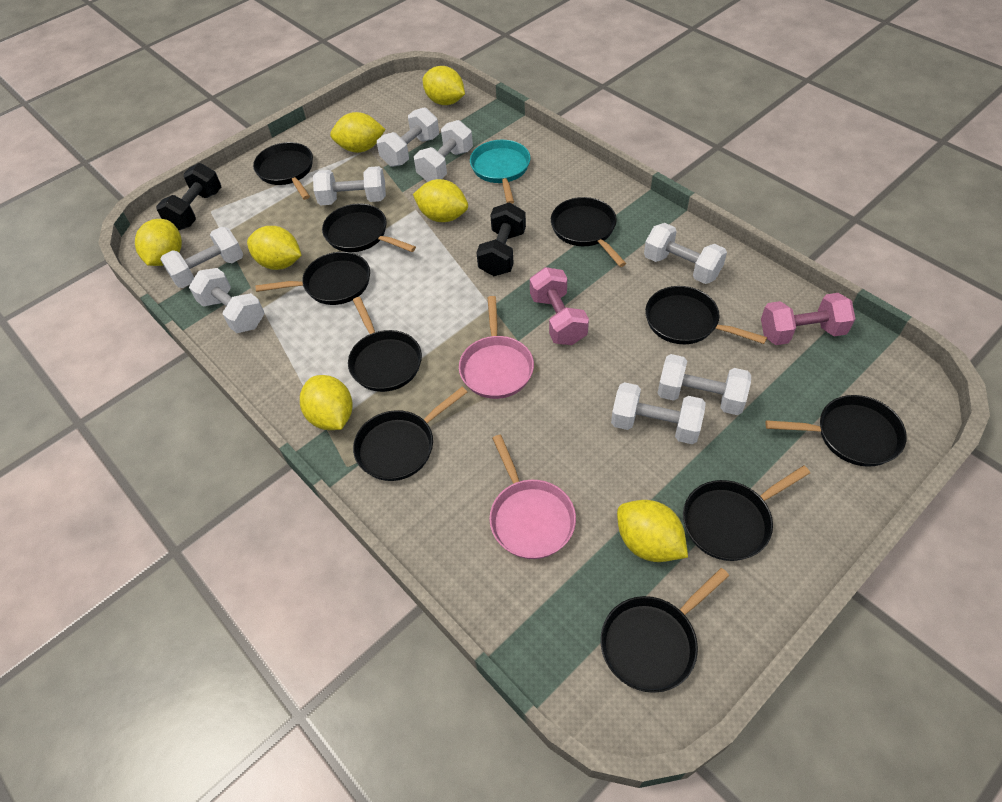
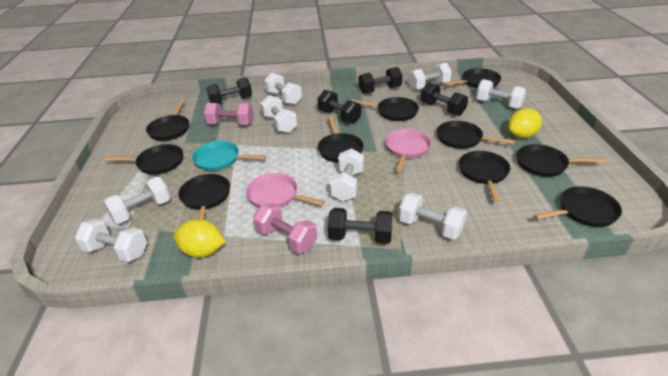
black dumbbell: [156,163,221,230] [476,202,526,276] = 2 -> [206,77,252,104] [317,90,361,124] [328,208,393,244] [359,67,402,94] [420,82,468,116] = 5
yellow lemon: [135,219,182,266] [247,226,302,270] [300,375,353,430] [330,112,386,153] [413,179,468,222] [423,66,465,105] [617,500,688,562] = 7 -> [173,219,225,258] [508,109,542,138] = 2

